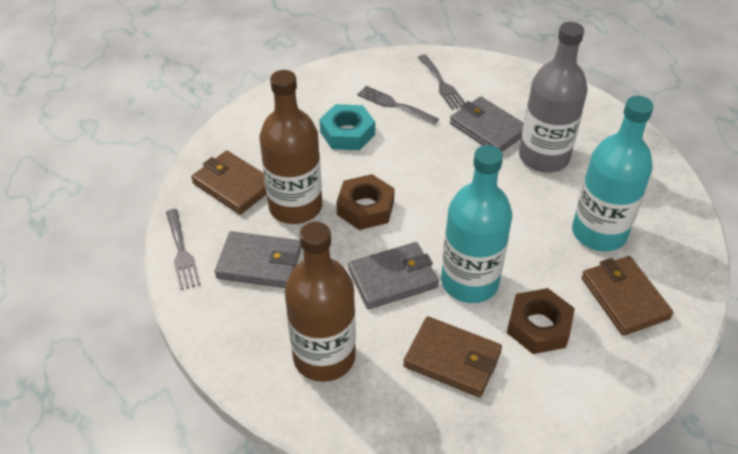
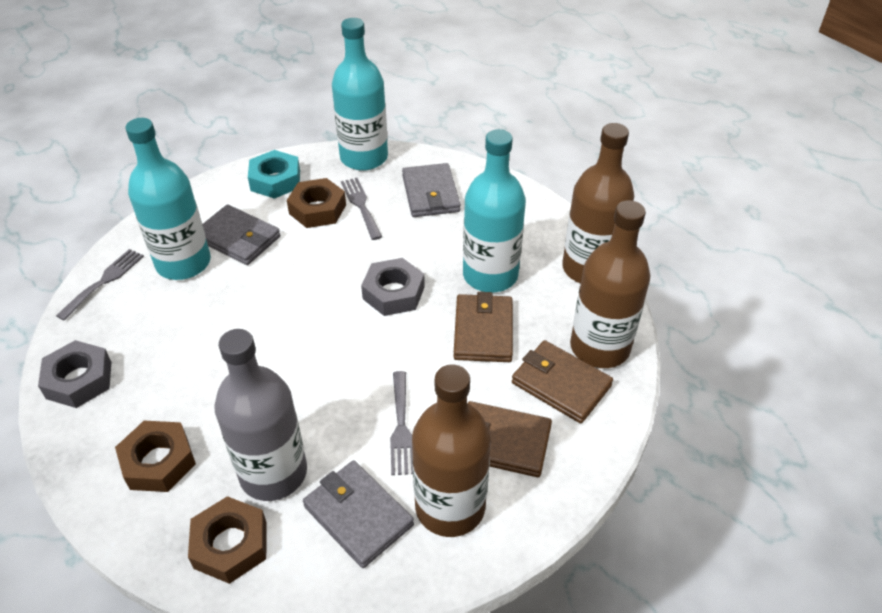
brown bottle: [260,70,322,224] [285,222,356,382] = 2 -> [412,365,491,537] [562,123,634,283] [570,200,650,368] = 3
brown nut: [336,174,395,230] [507,288,575,354] = 2 -> [115,421,196,492] [188,496,266,584] [287,178,346,228] = 3
grey nut: none = 0 -> [38,340,111,408] [361,258,425,316] = 2
turquoise bottle: [441,145,512,303] [572,96,654,252] = 2 -> [125,118,211,280] [332,18,388,171] [463,129,526,292] = 3

